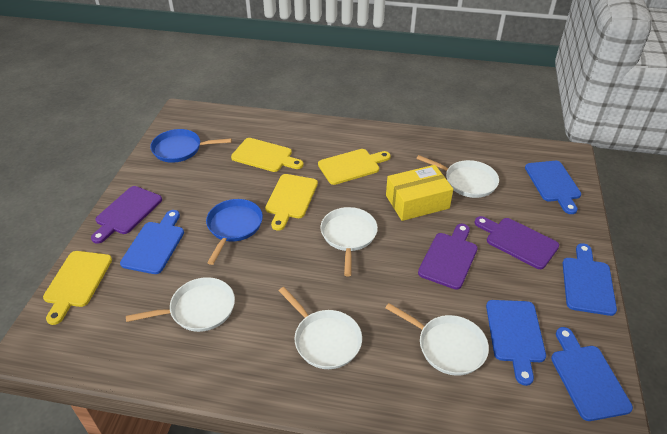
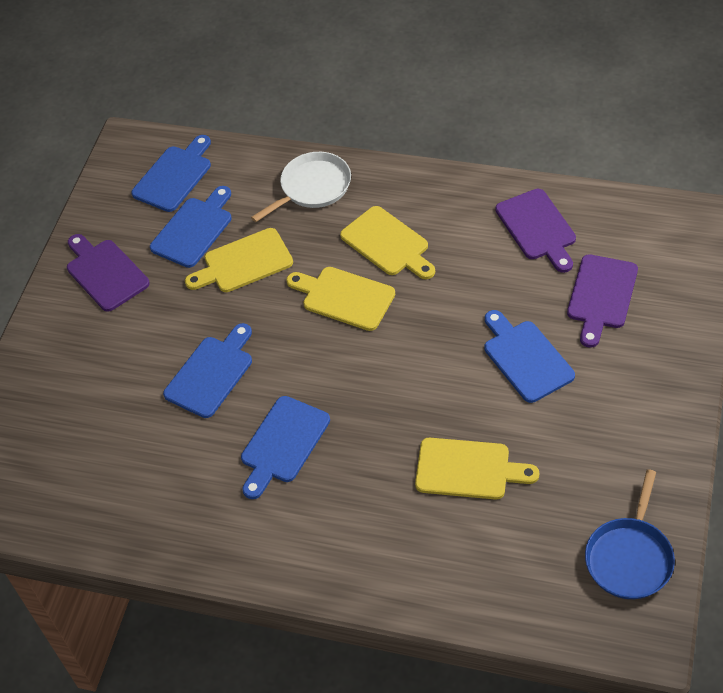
blue pan: [150,129,232,163] [206,199,263,265] = 2 -> [585,469,675,599] = 1
white pan: [126,277,235,332] [279,287,362,369] [321,207,378,276] [385,303,489,376] [416,155,499,198] = 5 -> [251,152,351,222] = 1
yellow box: [386,165,453,221] = 1 -> none = 0

